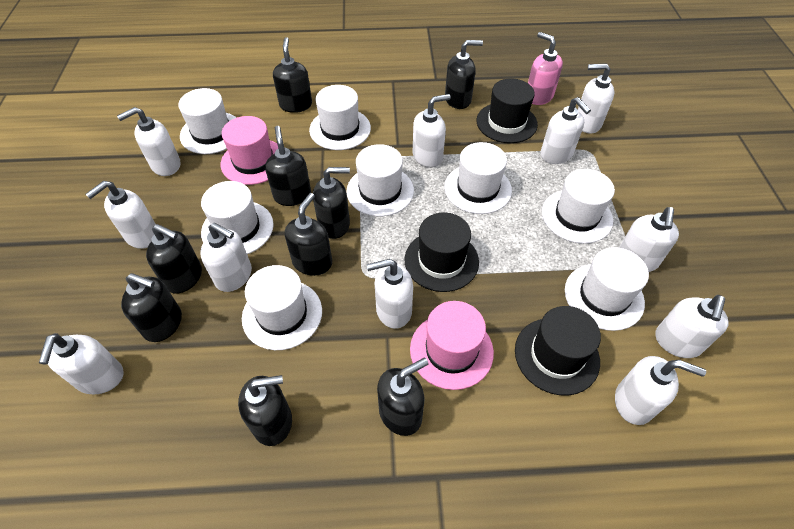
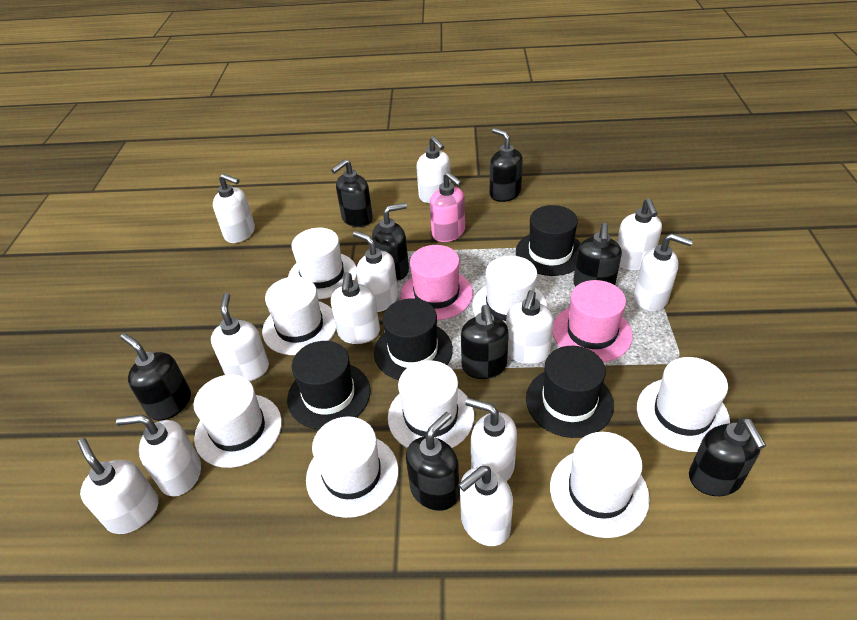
black hat: [404,212,479,292] [477,78,538,143] [515,306,601,395] = 3 -> [287,341,371,429] [374,298,453,380] [516,205,581,276] [526,346,614,438] = 4
black soap dispenser: [121,273,182,342] [146,224,202,294] [238,375,292,446] [265,126,311,206] [273,37,312,113] [285,193,332,276] [313,167,350,239] [377,358,428,436] [445,40,483,109] = 9 -> [120,333,191,421] [331,159,373,227] [372,203,409,281] [406,412,460,511] [461,305,509,379] [490,128,523,202] [573,223,622,287] [689,418,766,496] = 8
white soap dispenser: [39,333,124,395] [86,181,156,249] [117,107,180,176] [200,223,252,292] [367,259,413,329] [413,94,451,168] [541,97,591,164] [578,63,614,133] [615,356,706,425] [619,207,679,272] [655,295,729,358] = 11 -> [77,438,158,534] [116,415,201,496] [211,293,269,381] [213,173,255,243] [331,272,380,344] [353,231,398,312] [416,136,451,203] [458,466,513,546] [465,398,517,481] [506,290,554,364] [617,198,662,270] [634,233,693,312] = 12

